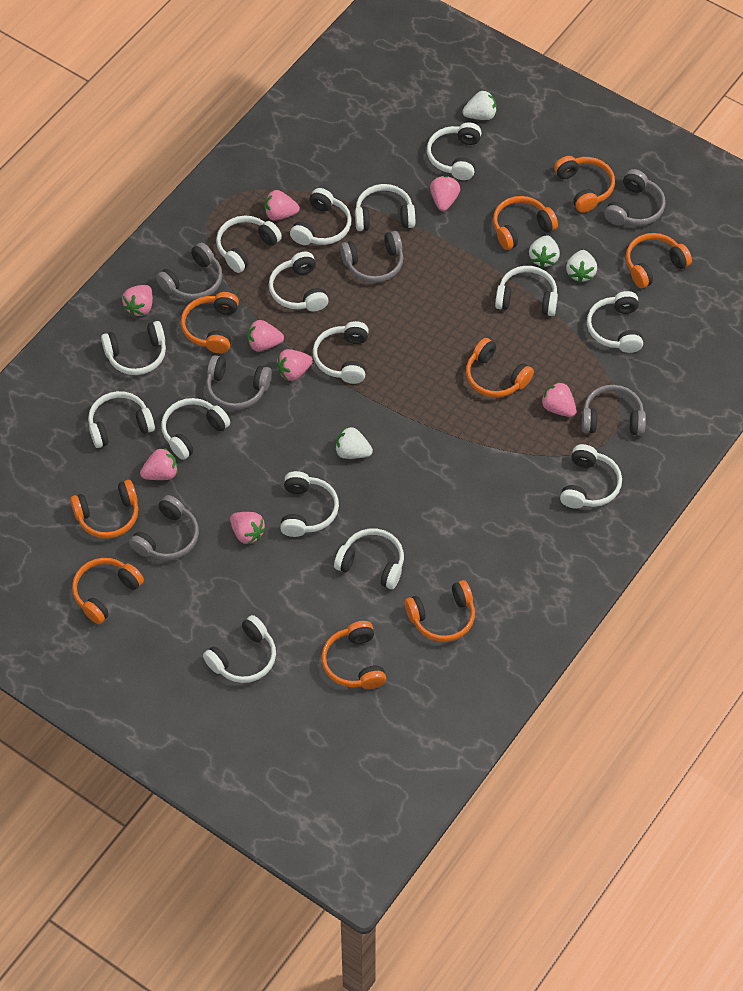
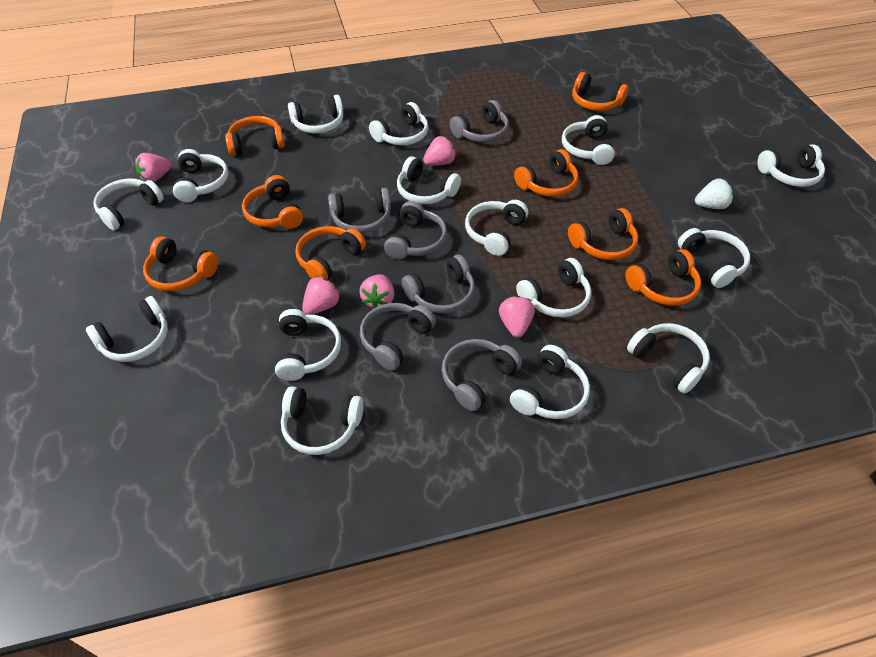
orange headphones: [70,480,138,539] [72,558,144,624] [181,292,239,353] [321,621,386,689] [405,580,475,642] [466,338,534,398] [493,196,558,250] [554,156,615,213] [626,233,692,288] = 9 -> [143,236,218,291] [225,116,285,156] [242,175,303,229] [295,226,366,279] [514,149,579,197] [568,208,638,260] [572,72,628,111] [626,249,701,306] = 8
pink strawberry: [122,285,153,316] [140,448,178,480] [230,512,266,544] [247,320,284,352] [264,190,300,221] [276,349,313,381] [430,176,460,211] [541,382,576,417] = 8 -> [135,153,172,182] [302,276,340,315] [359,274,394,308] [423,136,456,166] [499,296,535,338] = 5
white strawberry: [335,427,373,459] [462,91,497,120] [529,235,560,268] [566,250,597,283] = 4 -> [695,179,733,209] = 1

